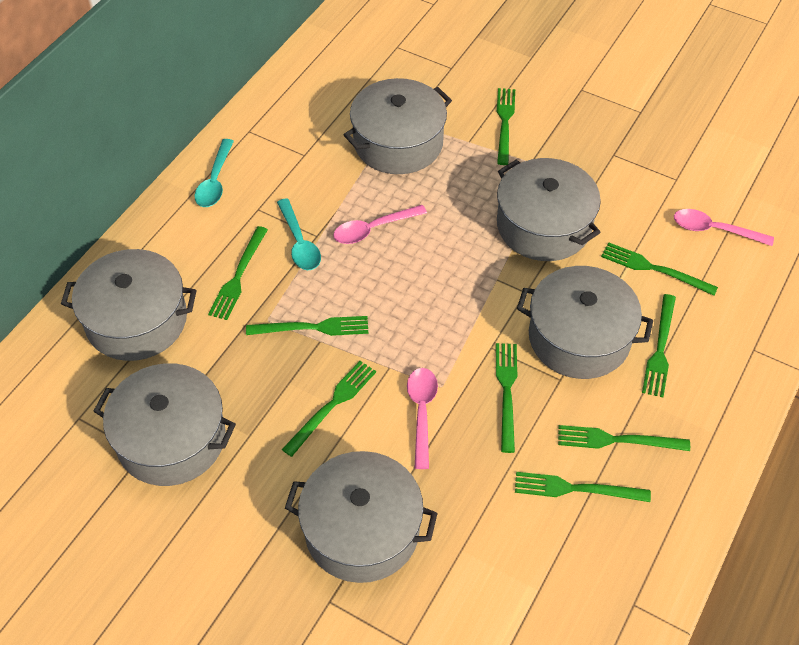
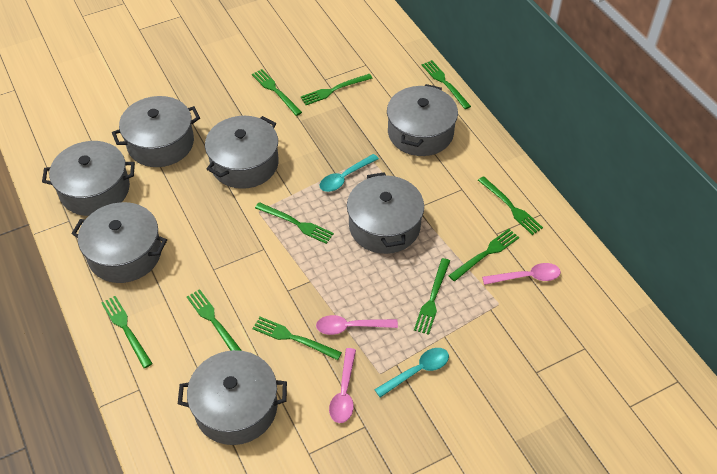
green fork: [208,226,268,320] [246,316,368,336] [282,361,376,457] [496,343,517,453] [497,88,515,165] [515,472,651,502] [558,425,690,451] [601,242,718,296] [642,294,676,398] = 9 -> [102,296,153,368] [187,289,242,351] [252,69,302,116] [252,317,342,360] [255,202,334,244] [300,74,373,105] [414,258,450,335] [422,60,471,109] [448,229,519,281] [478,176,543,235] = 10
grey pot: [61,249,197,361] [94,363,236,486] [285,451,438,583] [344,78,452,174] [497,158,601,261] [517,266,653,379] = 6 -> [42,141,135,216] [72,202,167,283] [112,96,200,167] [178,350,287,445] [205,116,279,189] [347,172,424,254] [387,84,458,156] = 7

